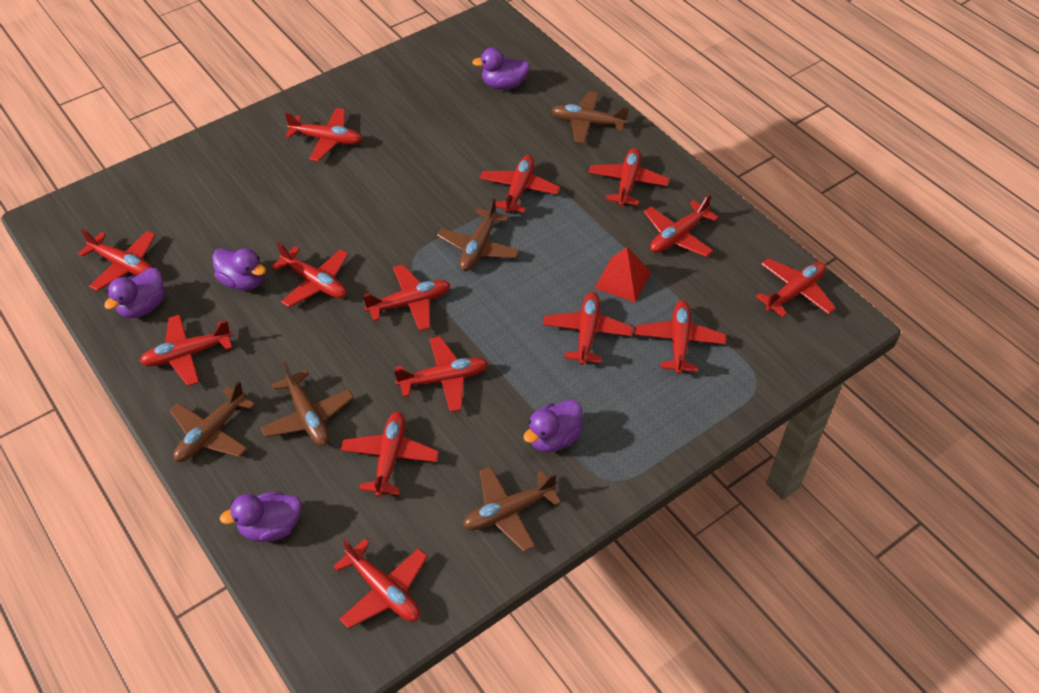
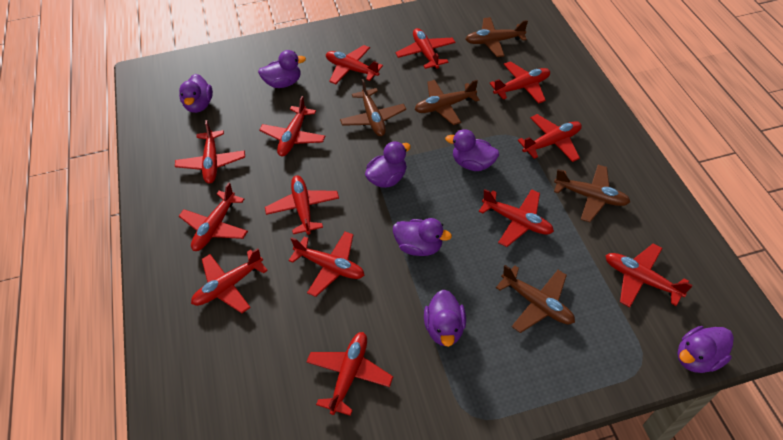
purple duck: [104,268,164,318] [212,248,266,291] [219,491,301,542] [472,48,530,90] [523,399,583,453] = 5 -> [179,74,213,113] [258,50,306,88] [365,141,411,188] [393,218,452,256] [424,289,466,347] [445,129,499,171] [677,326,734,373] = 7
red plane: [78,229,156,291] [140,315,233,386] [271,242,348,307] [285,108,362,162] [333,539,428,629] [340,412,439,497] [363,264,451,331] [394,336,488,412] [480,155,560,214] [543,292,633,365] [589,148,670,206] [635,301,726,375] [644,194,719,257] [756,258,836,317] = 14 -> [175,120,245,184] [179,183,248,251] [191,248,268,313] [259,96,326,156] [265,175,339,235] [288,231,365,297] [306,332,393,416] [326,45,383,84] [395,28,455,69] [479,189,554,247] [489,61,550,104] [518,114,582,162] [605,244,693,307] = 13
red pyramid: [595,247,651,302] = 1 -> none = 0

